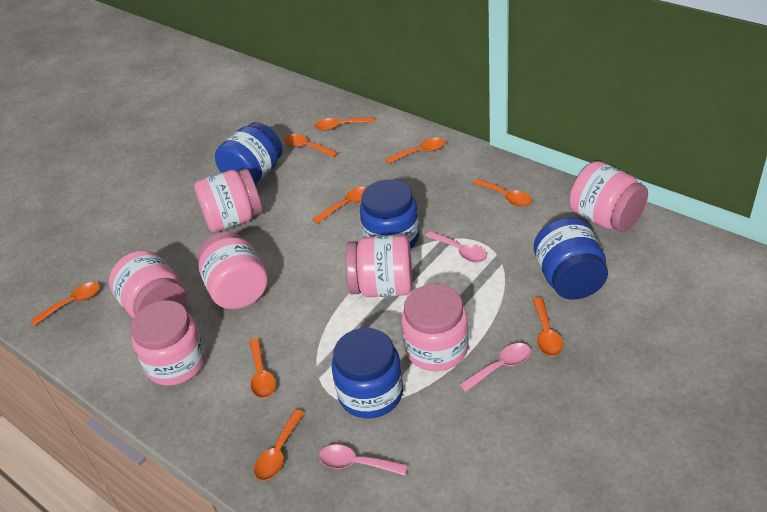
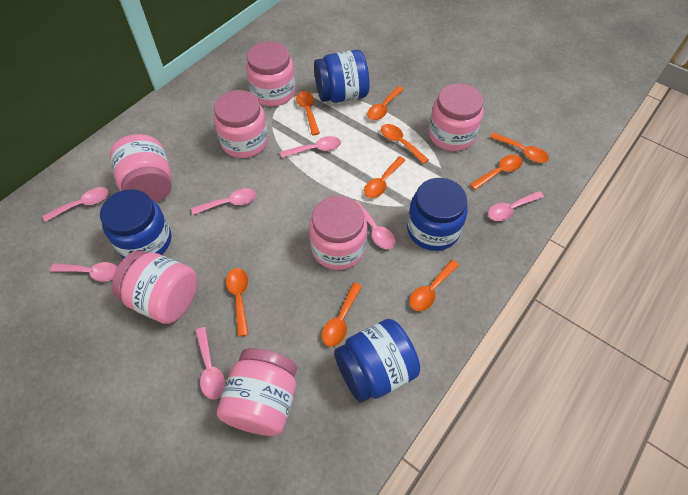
pink spoon: [319,445,408,475] [425,231,487,263] [459,343,531,392] = 3 -> [42,187,109,222] [50,262,117,282] [191,188,257,215] [195,327,225,399] [280,136,341,158] [356,201,395,249] [488,191,544,221] = 7

